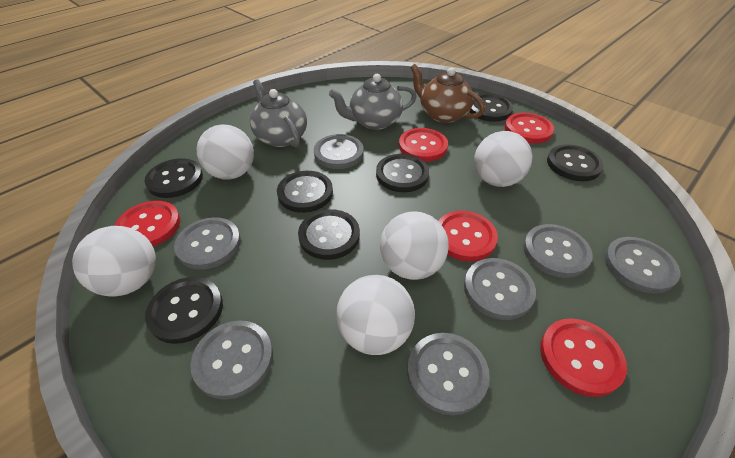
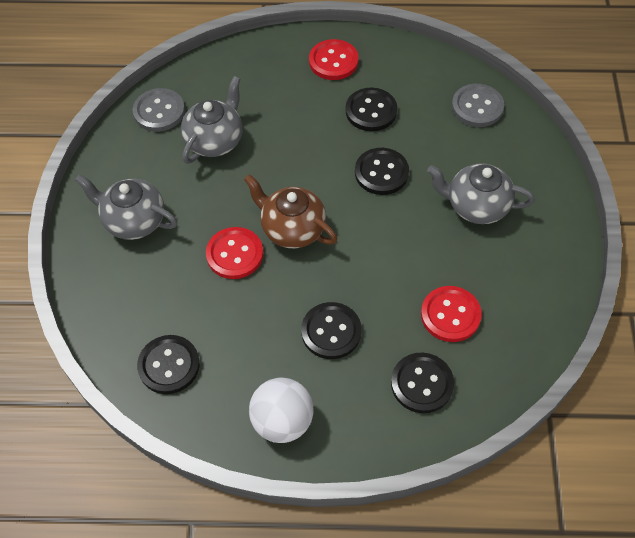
black button: [144,158,203,198] [145,277,223,344] [277,171,333,213] [298,209,360,260] [376,154,429,192] [469,94,513,122] [547,144,604,181] = 7 -> [137,335,200,394] [301,302,361,359] [346,88,397,131] [355,148,409,195] [391,353,454,413] = 5
grey button: [174,217,241,270] [190,320,273,400] [314,134,364,169] [407,333,490,416] [464,258,536,320] [523,224,593,278] [604,237,680,294] = 7 -> [133,88,185,132] [452,84,504,127] = 2
grey teapot: [250,79,307,147] [329,74,417,130] = 2 -> [75,174,178,240] [181,76,242,164] [427,163,535,224] = 3
red button: [115,201,180,246] [399,128,448,162] [438,211,498,261] [505,113,554,144] [540,318,627,397] = 5 -> [206,227,263,279] [309,39,359,80] [421,286,482,342] = 3
white ball: [72,226,156,297] [197,124,254,179] [336,275,415,355] [380,212,449,280] [474,131,532,187] = 5 -> [249,378,314,443] = 1

